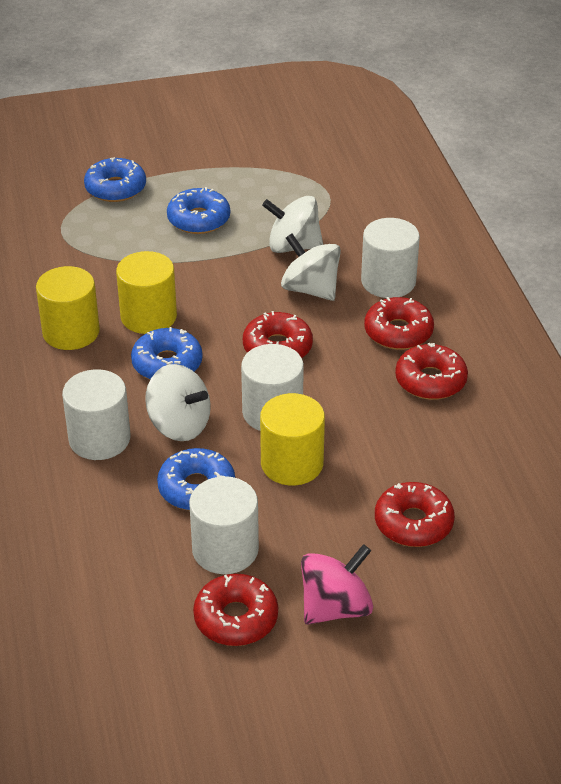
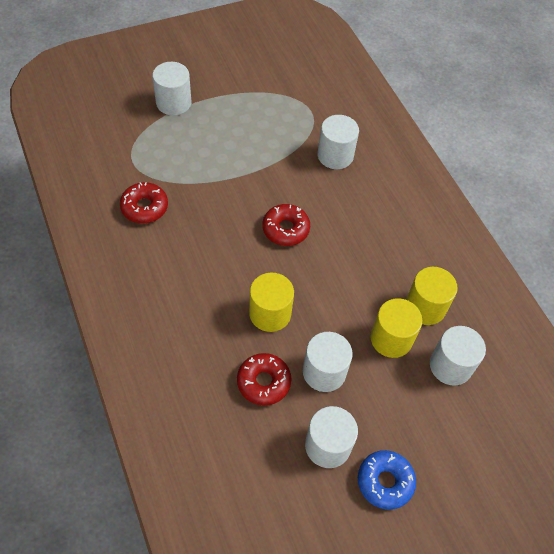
blue donut: [84,157,146,202] [131,327,203,379] [157,448,235,510] [167,187,230,234] = 4 -> [358,450,416,510] = 1
pink spinning top: [301,544,373,625] = 1 -> none = 0
red donut: [193,574,278,646] [243,311,313,358] [364,297,434,350] [375,482,455,547] [395,343,468,400] = 5 -> [120,182,168,224] [237,353,292,406] [262,204,310,246] = 3
white cylinder: [62,369,131,460] [189,476,259,574] [241,344,304,431] [361,218,420,298] = 4 -> [152,62,191,116] [303,332,353,392] [305,406,358,468] [317,115,359,169] [430,326,486,386] = 5
white spinning top: [145,364,210,441] [262,196,323,253] [281,234,341,301] = 3 -> none = 0

